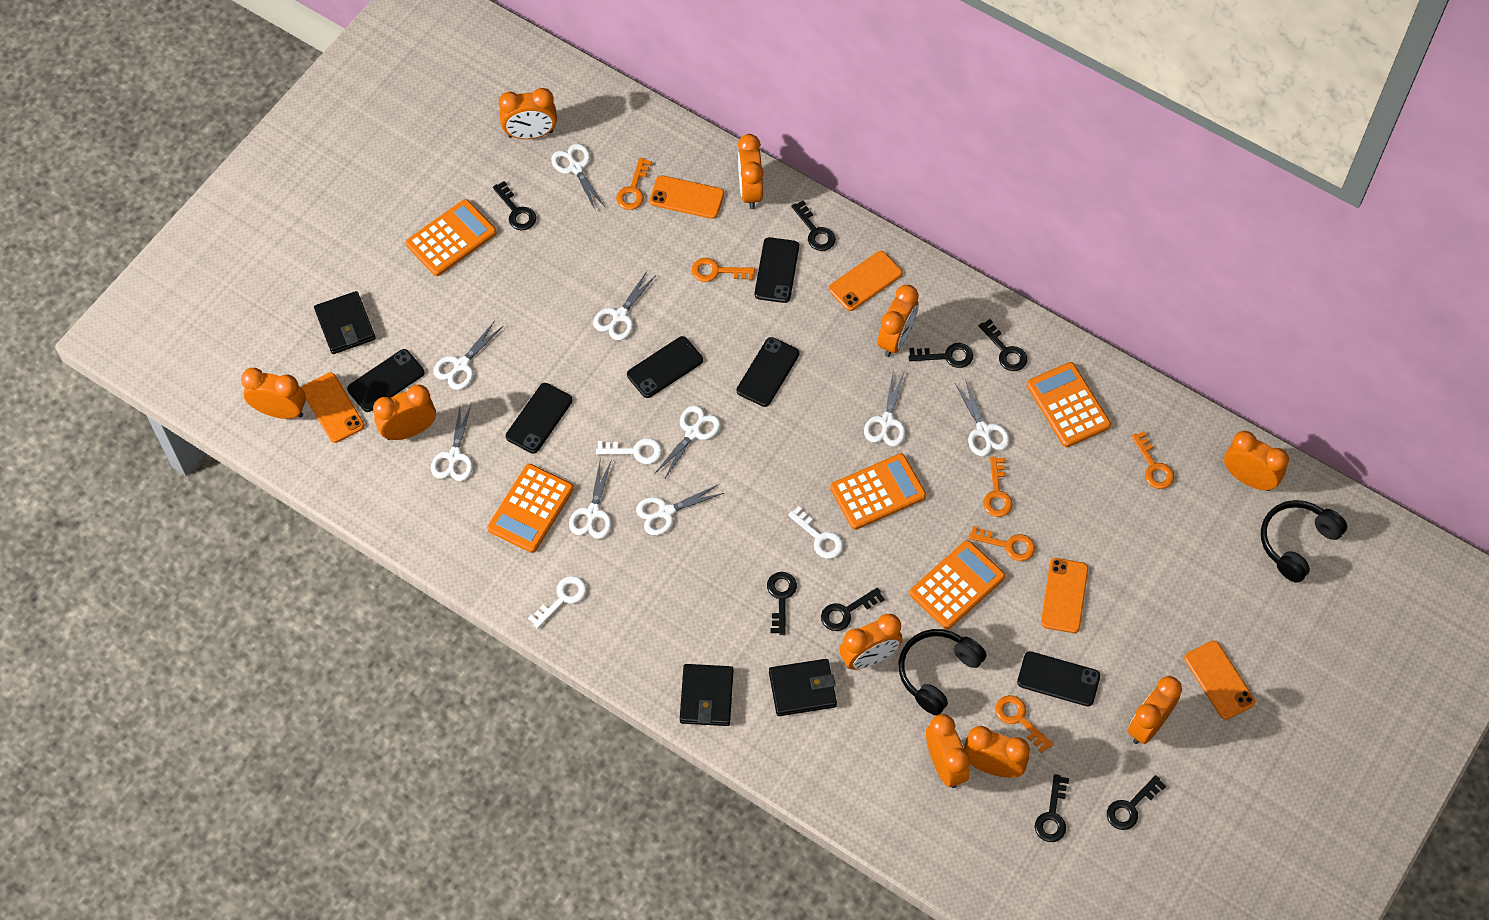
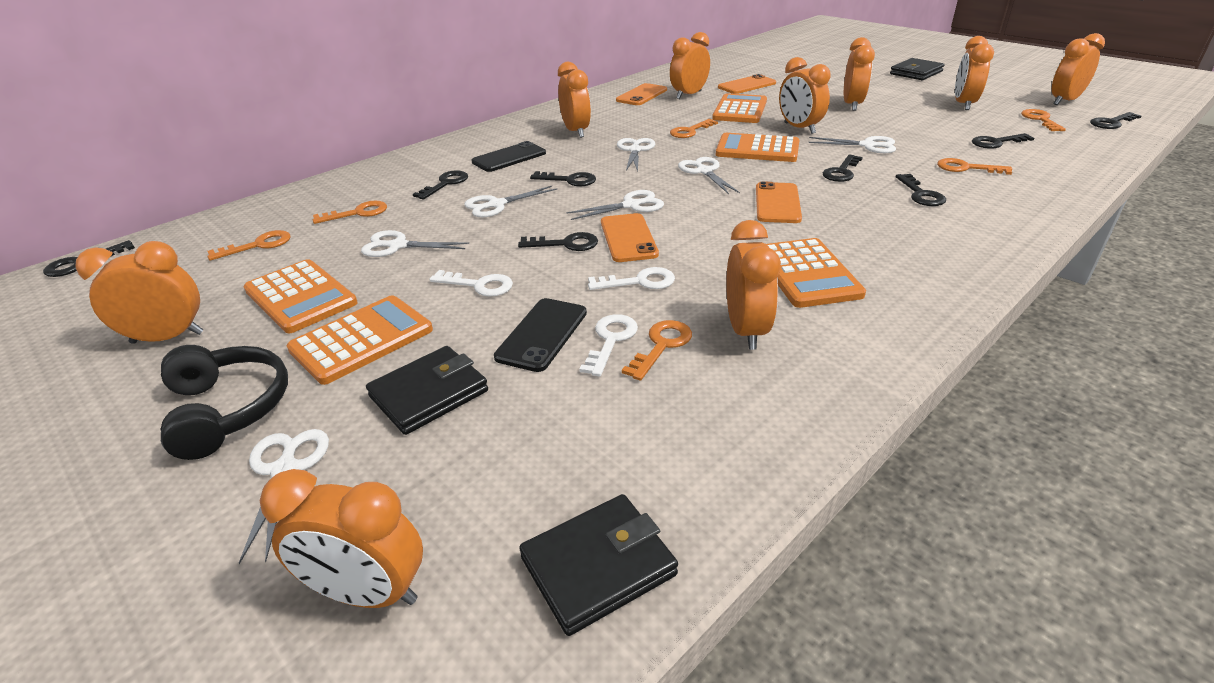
black headphones: [899,629,987,716] [1261,500,1347,583] = 2 -> [160,345,288,460] = 1
black phone: [347,349,424,412] [506,383,572,454] [627,336,703,398] [737,337,799,407] [755,237,799,303] [1017,651,1100,706] = 6 -> [472,141,546,172] [494,298,587,372] = 2
orange clock: [241,368,306,419] [373,385,436,440] [499,88,557,139] [738,134,764,209] [839,614,903,670] [878,285,919,357] [926,714,970,788] [964,726,1030,778] [1128,676,1182,744] [1224,431,1289,491] = 10 -> [75,241,204,344] [260,469,423,608] [558,62,591,138] [670,32,710,99] [726,220,781,350] [779,57,831,134] [844,37,875,111] [955,36,994,110] [1052,33,1105,105] = 9
orange phone: [302,373,364,443] [649,175,724,219] [829,251,902,311] [1041,558,1088,633] [1184,641,1255,720] = 5 -> [601,213,659,262] [616,83,667,105] [718,74,776,94] [756,181,802,223] = 4
white scissors: [431,405,473,481] [433,321,503,390] [551,144,606,211] [569,459,612,539] [593,271,656,341] [636,484,724,535] [654,405,721,480] [864,369,906,446] [955,379,1010,456] = 9 -> [239,429,329,564] [361,230,469,257] [464,186,558,218] [566,190,664,220] [617,138,655,172] [678,157,740,194] [808,136,896,153] = 7

